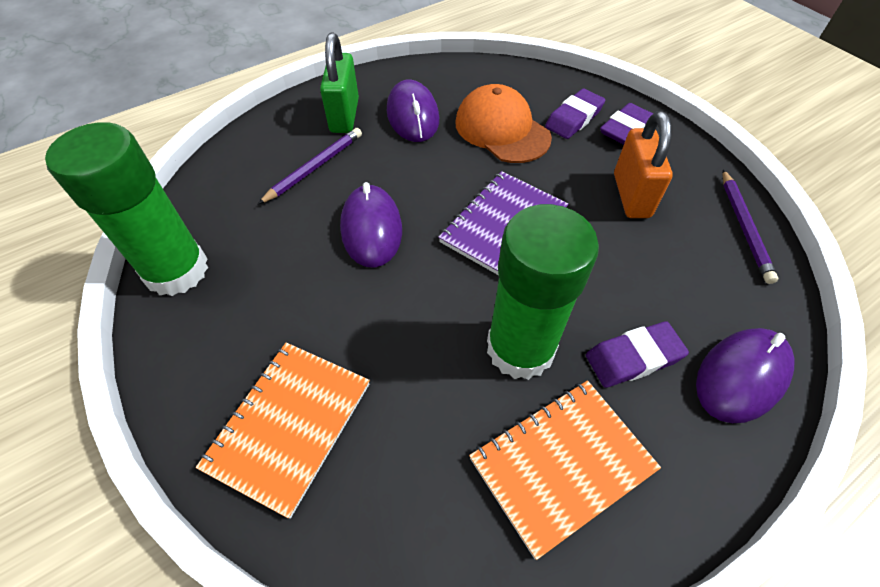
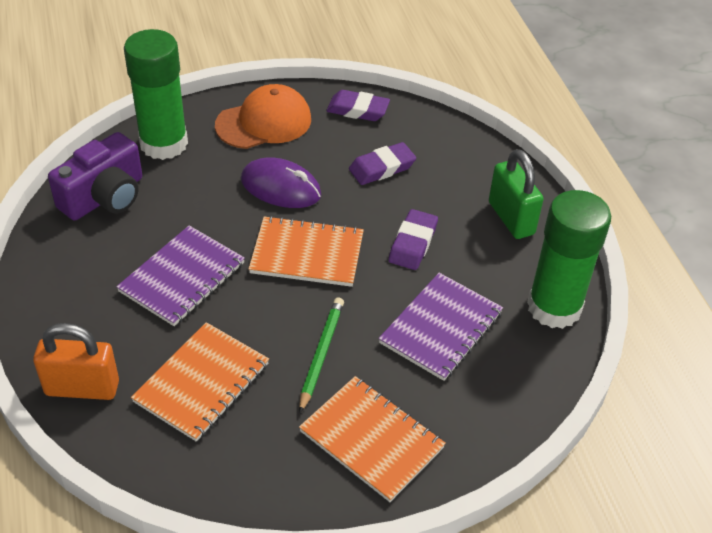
green pencil: none = 0 -> [299,297,344,414] = 1
orange notebook: [196,342,370,519] [469,380,661,560] = 2 -> [131,322,269,442] [248,216,364,287] [299,376,446,502] = 3
purple camera: none = 0 -> [48,132,142,220] = 1
purple mouse: [340,182,402,268] [387,80,439,142] [696,328,795,423] = 3 -> [241,157,321,208] = 1
purple notebook: [438,171,569,275] = 1 -> [116,225,245,326] [378,273,503,381] = 2
purple pencil: [258,128,362,204] [722,169,778,284] = 2 -> none = 0

